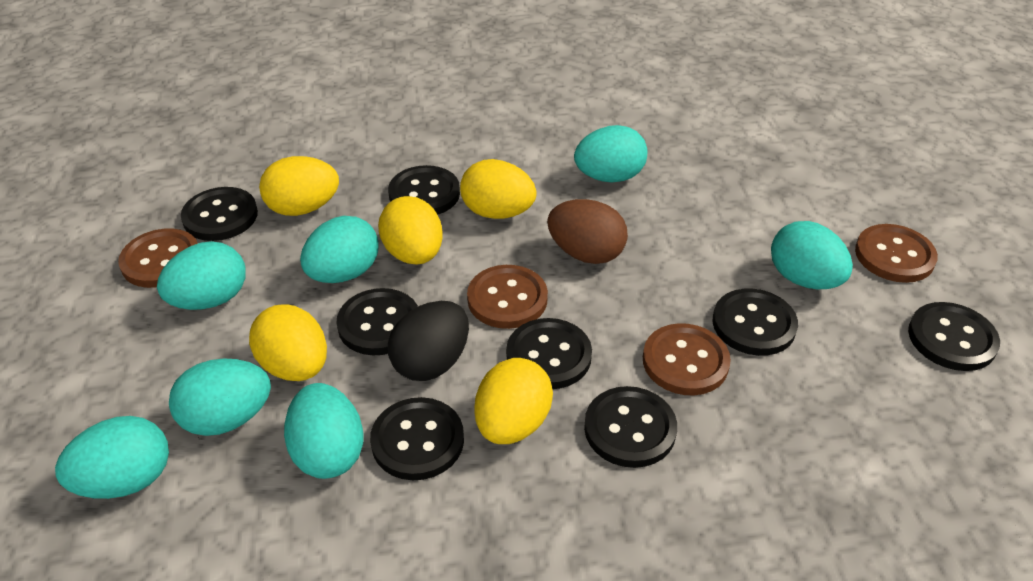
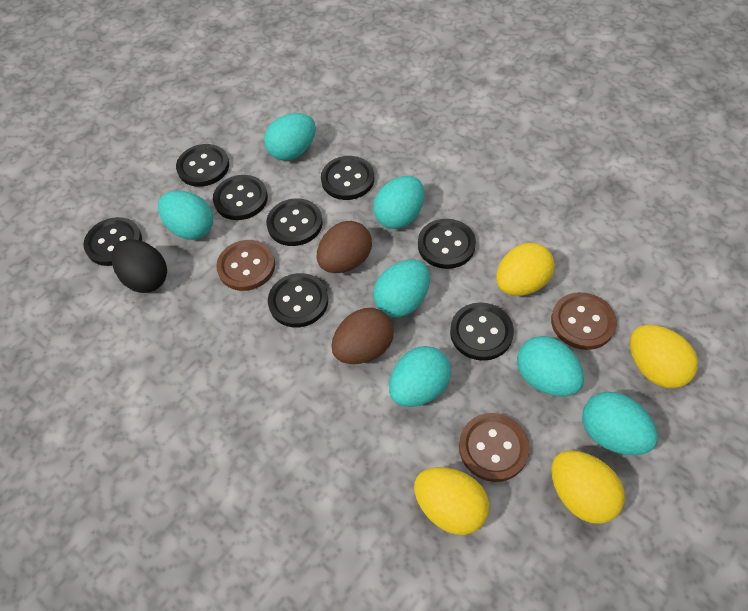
brown button: [118,228,198,288] [467,265,548,329] [643,323,731,395] [855,224,938,283] = 4 -> [216,240,275,291] [459,413,529,482] [551,292,617,350] = 3
brown egg: [547,199,628,264] = 1 -> [317,221,372,273] [332,308,394,364] = 2
yellow egg: [249,304,327,381] [259,156,339,216] [378,196,443,265] [460,159,537,219] [474,358,553,444] = 5 -> [414,467,489,535] [496,243,555,296] [551,450,625,524] [630,325,698,388] = 4

